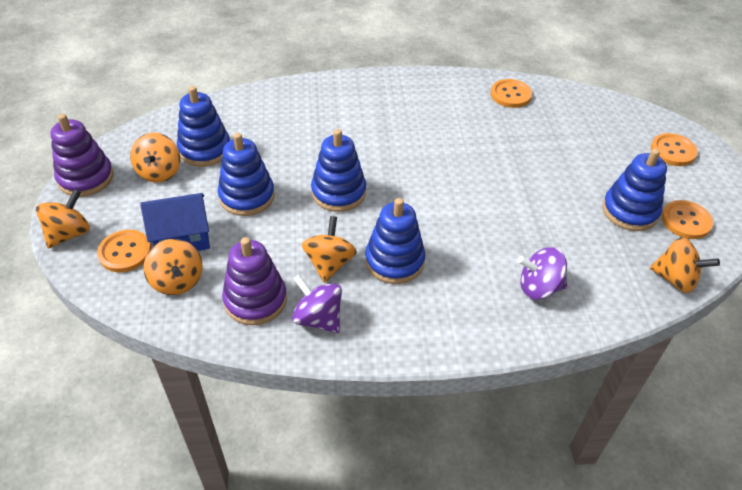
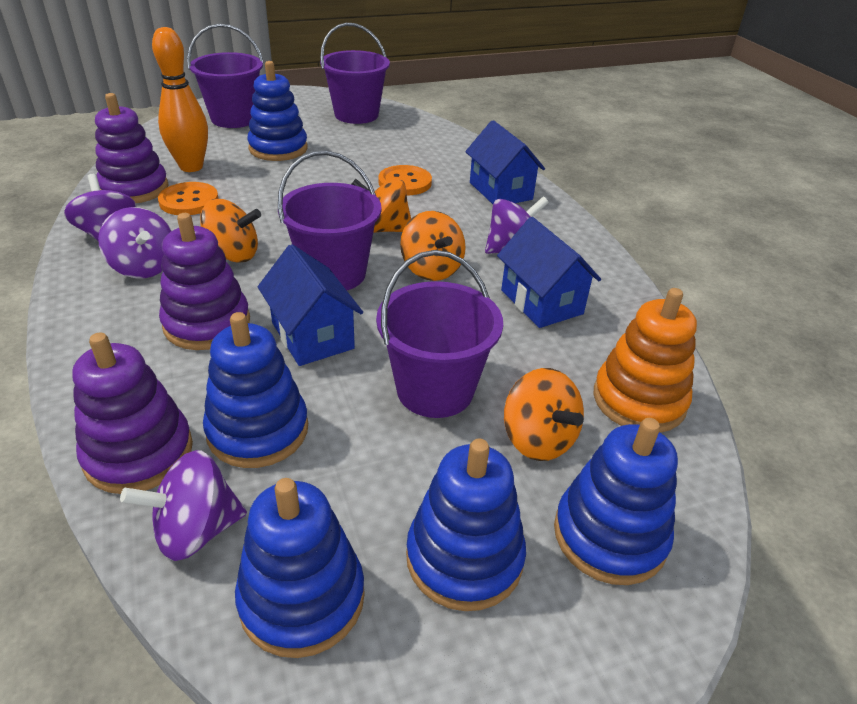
blue house: [140,193,210,251] = 1 -> [258,244,363,366] [465,120,545,204] [497,217,601,328] = 3
orange bowling pin: none = 0 -> [152,27,208,172] = 1
orange button: [97,230,151,272] [491,79,532,108] [651,133,698,166] [661,200,713,239] = 4 -> [158,182,219,215] [378,165,432,195] = 2
orange spinning top: [36,189,90,248] [130,133,180,183] [144,239,203,295] [302,216,357,283] [650,237,720,293] = 5 -> [200,199,261,263] [351,179,411,233] [400,211,466,281] [504,368,584,461] = 4
orange stacking toy: none = 0 -> [594,288,697,433] = 1
purple bucket: none = 0 -> [187,24,264,128] [278,151,382,290] [320,23,390,124] [376,250,503,418] = 4
purple spinning top: [292,274,342,333] [518,247,567,300] = 2 -> [64,174,137,241] [98,207,171,278] [120,450,247,561] [485,196,549,254] = 4
purple stacking toy: [51,114,114,197] [222,237,287,325] = 2 -> [72,333,193,494] [95,93,169,203] [159,213,250,350] = 3

